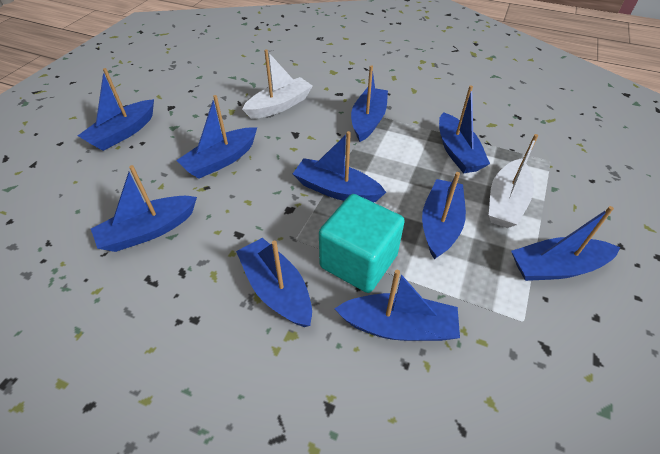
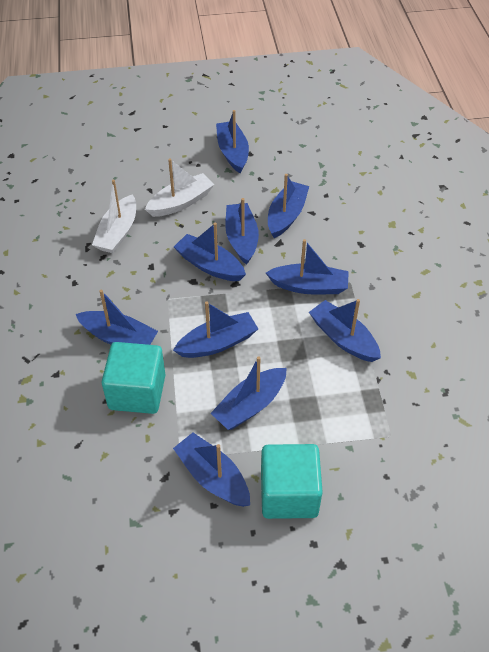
turquoise cube: [319,194,405,293] = 1 -> [101,342,166,414] [261,444,323,519] = 2

